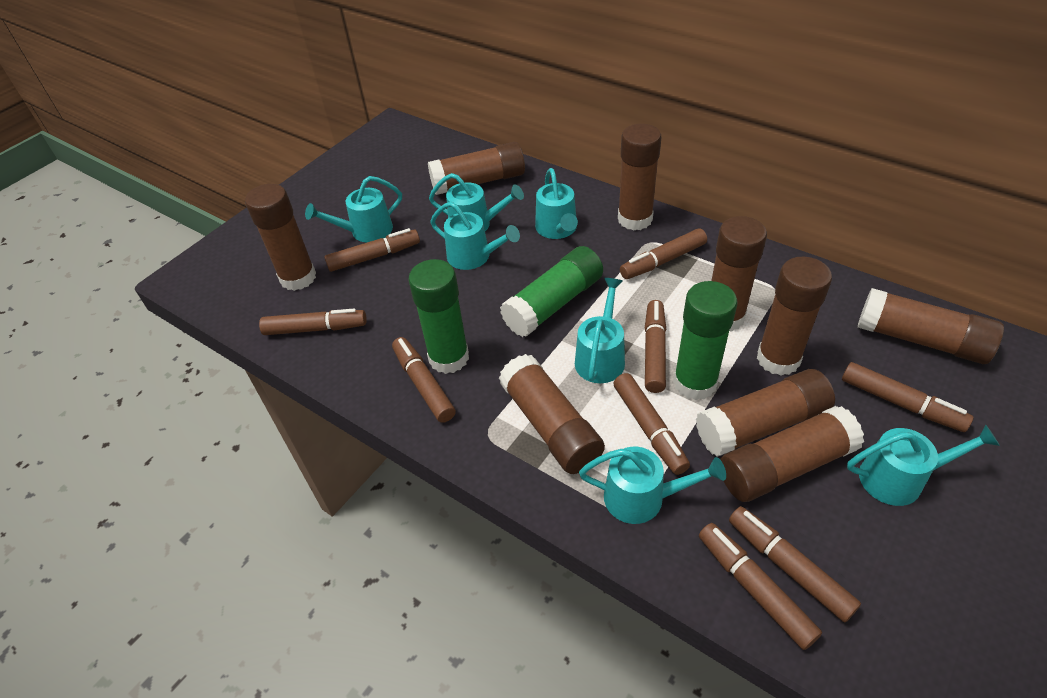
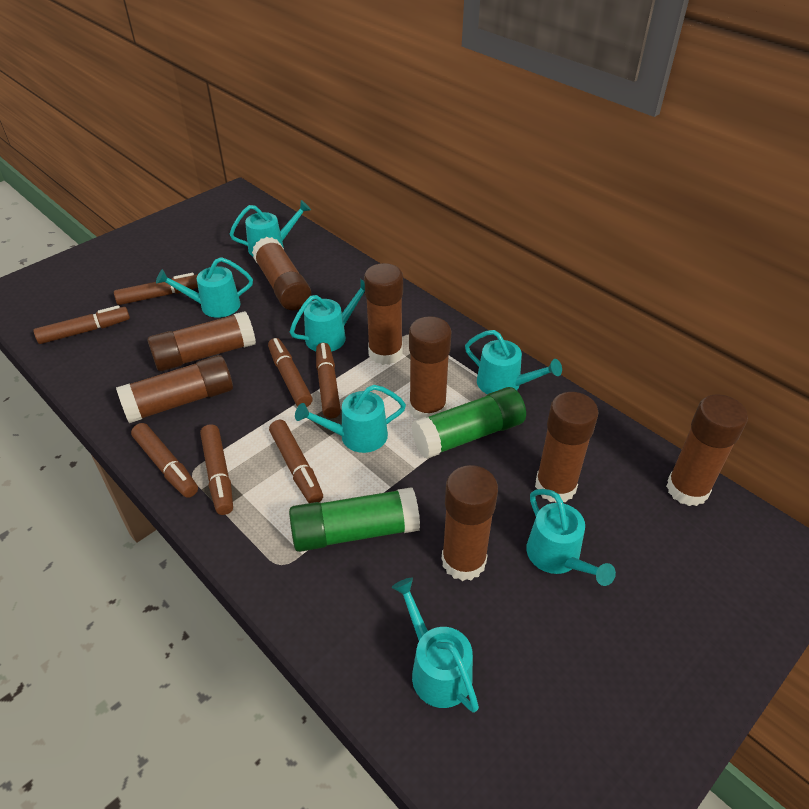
brown glue stick: [245,184,316,291] [428,142,525,195] [499,354,605,474] [618,124,662,231] [696,369,835,457] [711,216,767,332] [720,406,864,502] [757,256,832,376] [858,288,1004,364] = 9 -> [116,355,233,423] [147,311,256,372] [252,237,311,310] [364,263,403,365] [409,316,452,419] [442,465,498,581] [535,392,599,503] [666,394,748,506] = 8
brown marker: [259,308,367,335] [324,228,420,272] [392,337,456,423] [613,373,690,475] [620,228,707,279] [645,300,666,393] [699,523,822,650] [729,506,861,622] [842,362,974,432] = 9 -> [34,305,130,344] [114,273,198,305] [131,423,198,498] [200,424,233,515] [268,338,313,407] [269,420,323,503] [316,343,341,418] = 7
green glue stick: [408,259,469,374] [500,246,603,337] [673,281,738,400] = 3 -> [289,487,420,552] [411,387,526,459] = 2

